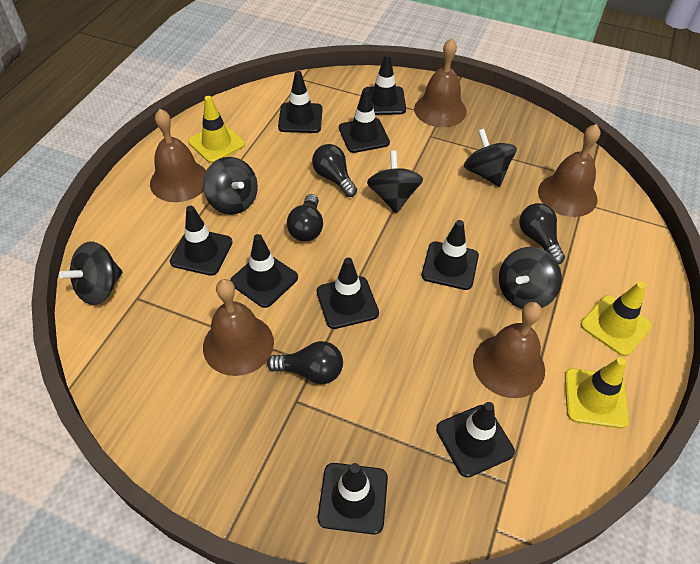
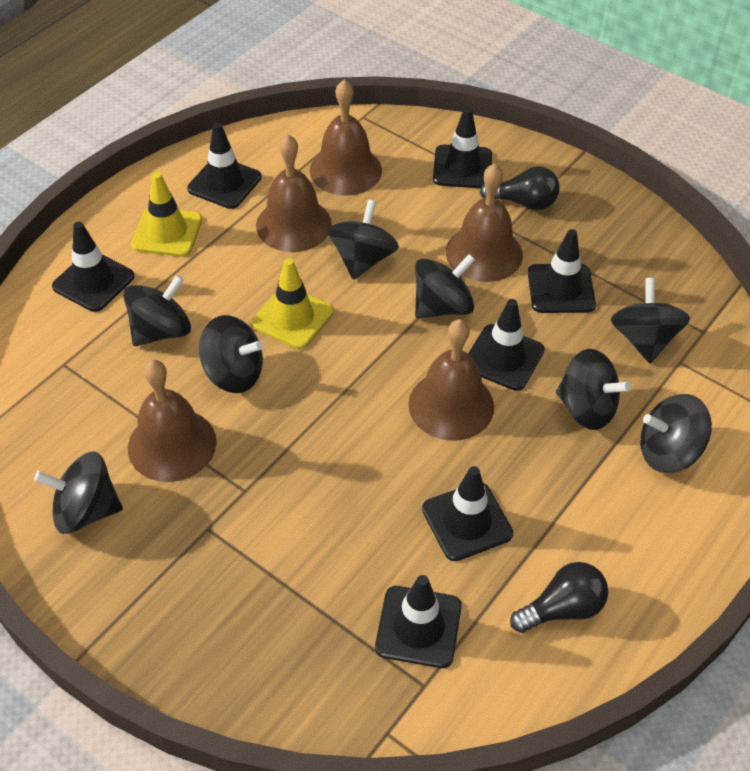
black light bulb: [267,341,343,384] [287,194,323,241] [312,144,357,197] [519,203,565,264] = 4 -> [480,166,560,210] [510,562,608,633] = 2
black spinning top: [59,241,122,305] [203,157,258,215] [367,151,423,213] [464,129,517,187] [499,247,562,309] = 5 -> [34,452,123,534] [123,275,191,346] [199,315,263,393] [327,200,399,280] [415,254,475,318] [556,349,631,430] [610,278,690,363] [640,394,712,473] = 8
black traffic cone: [170,206,233,276] [230,234,298,308] [278,71,323,133] [316,258,379,329] [318,463,388,535] [339,88,390,153] [365,54,406,115] [421,220,479,290] [436,402,515,478] = 9 -> [52,222,135,312] [187,123,262,209] [375,575,462,668] [422,466,513,561] [433,107,492,188] [468,299,545,391] [528,229,596,313] = 7
yellow traffic cone: [188,96,245,163] [565,357,629,429] [581,282,652,356] = 3 -> [131,172,202,257] [252,258,334,349] = 2

